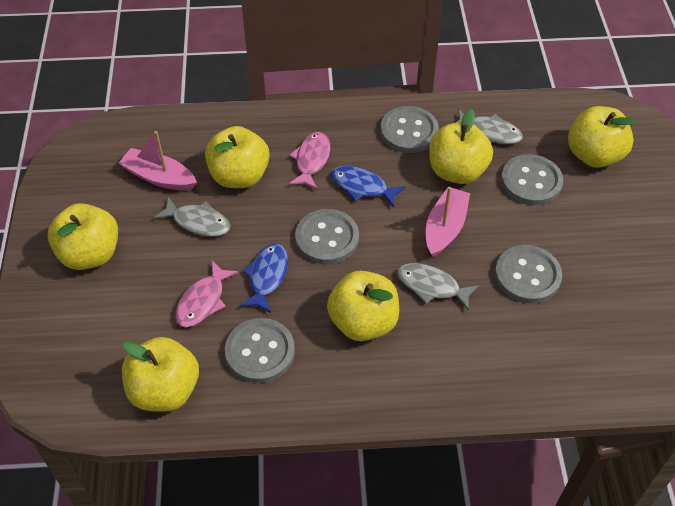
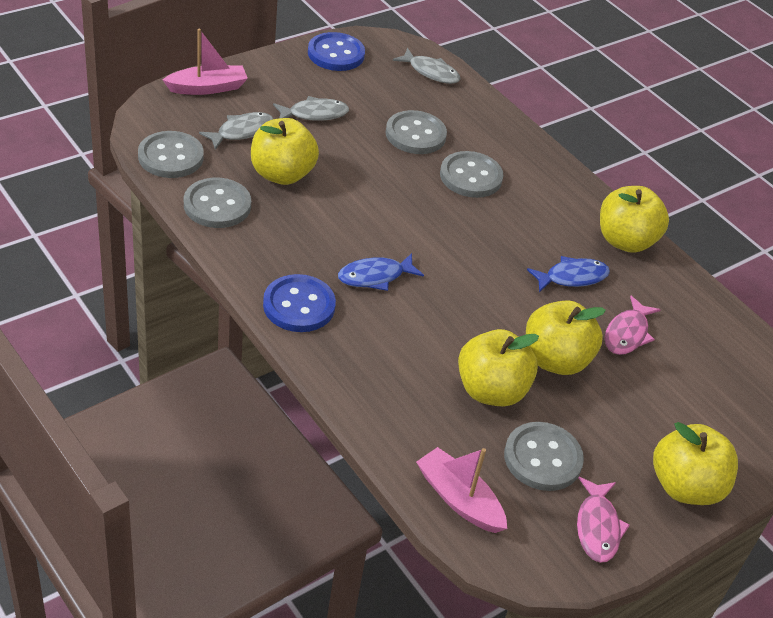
blue button: none = 0 -> [263,274,336,332] [308,32,365,71] = 2
yellow apple: [48,203,118,270] [122,337,199,412] [205,126,270,188] [327,271,399,341] [429,109,493,184] [568,106,636,168] = 6 -> [251,118,319,185] [458,329,539,406] [526,300,606,375] [600,186,669,253] [653,422,738,505] = 5

